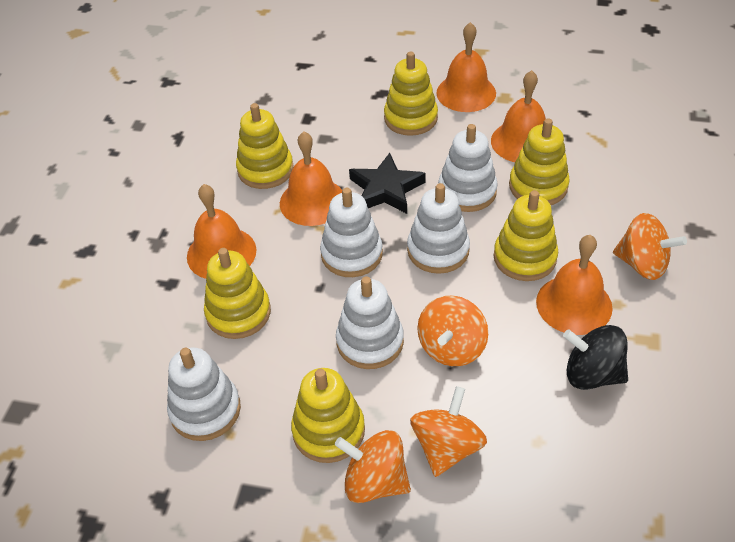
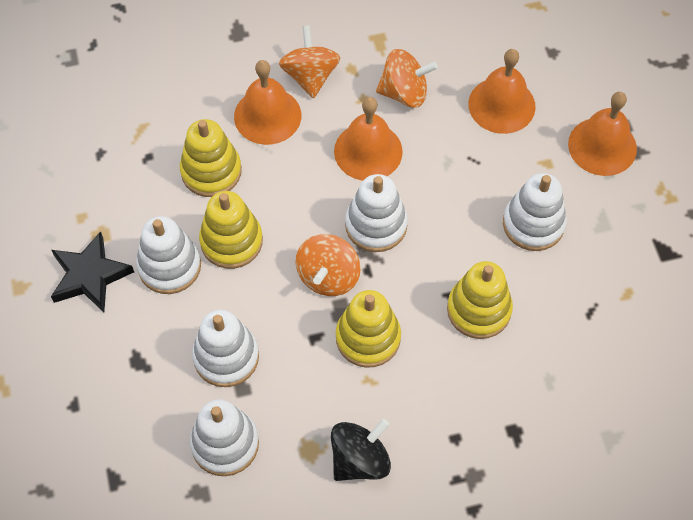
orange bell: [187,184,257,279] [280,132,342,226] [436,22,496,112] [491,70,546,162] [536,235,613,335] = 5 -> [234,60,301,145] [334,97,403,181] [468,49,536,134] [568,92,637,176] = 4
orange spinning top: [335,430,411,503] [410,386,487,477] [417,296,488,366] [613,213,687,280] = 4 -> [279,25,340,99] [296,234,361,296] [376,49,438,108] = 3
yellow stacking toy: [204,248,271,339] [236,103,294,189] [291,368,365,463] [384,51,438,136] [494,190,558,281] [509,118,570,205] = 6 -> [180,119,242,197] [199,191,263,269] [336,290,401,368] [447,261,513,339] = 4

